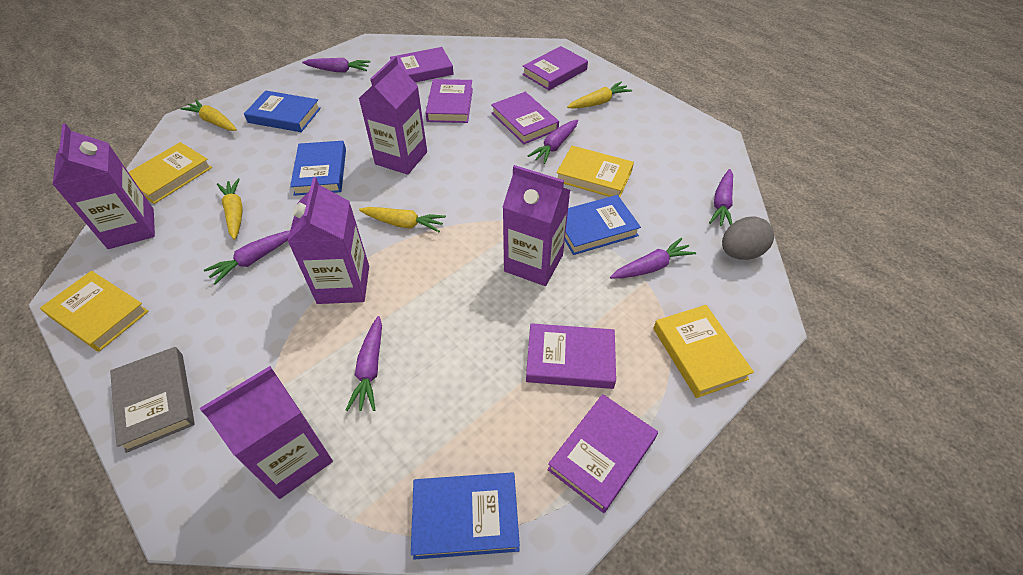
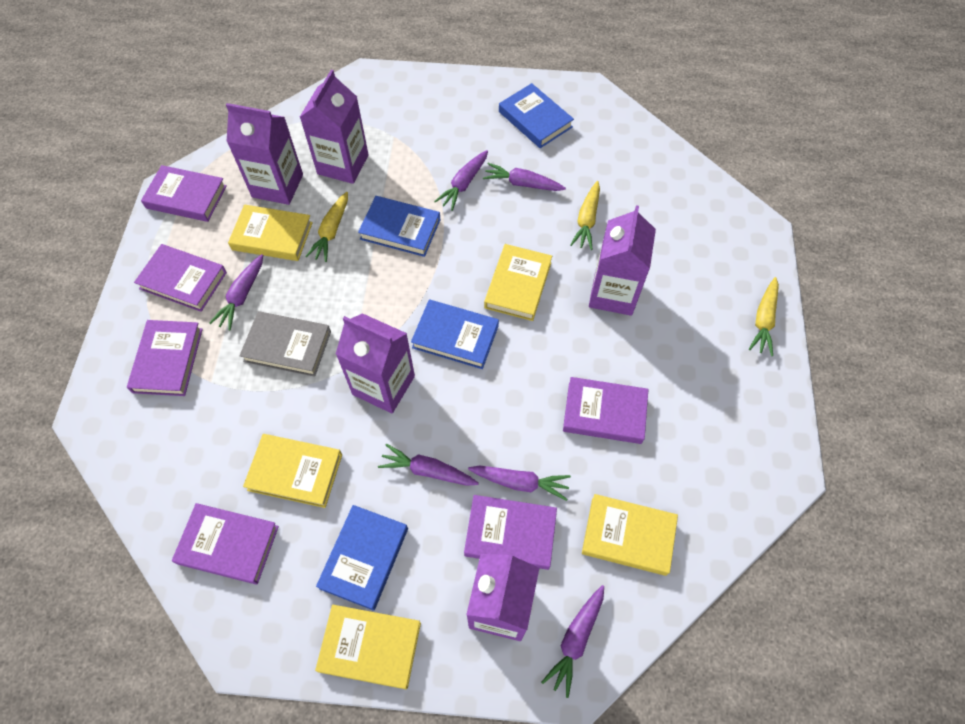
grey egg: [722,216,774,260] = 1 -> none = 0
yellow book: [40,271,149,352] [128,142,212,204] [556,146,634,197] [653,305,754,398] = 4 -> [228,205,313,261] [243,434,342,508] [315,605,421,689] [484,244,552,321] [582,494,678,576] = 5
yellow carrot: [180,99,237,131] [217,178,243,240] [359,207,446,232] [567,82,632,109] = 4 -> [305,192,348,262] [570,181,600,250] [749,277,779,356] = 3

